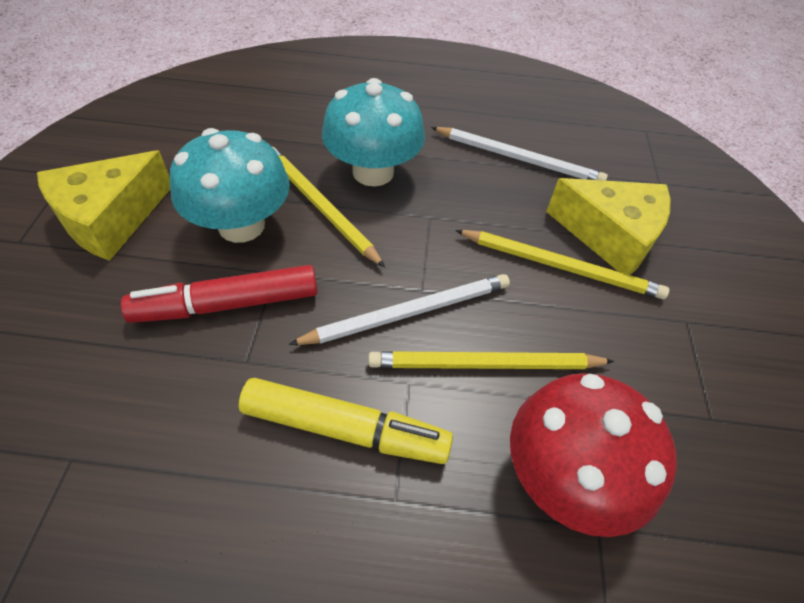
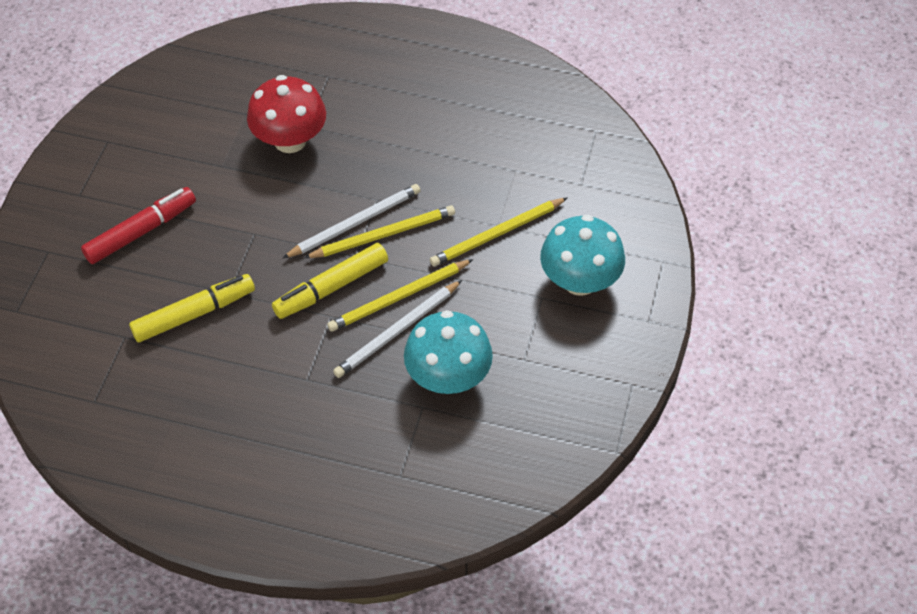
yellow cheese: [37,150,170,261] [546,178,670,275] = 2 -> none = 0
yellow marker: [239,378,453,464] = 1 -> [129,274,255,342] [272,243,388,319] = 2

